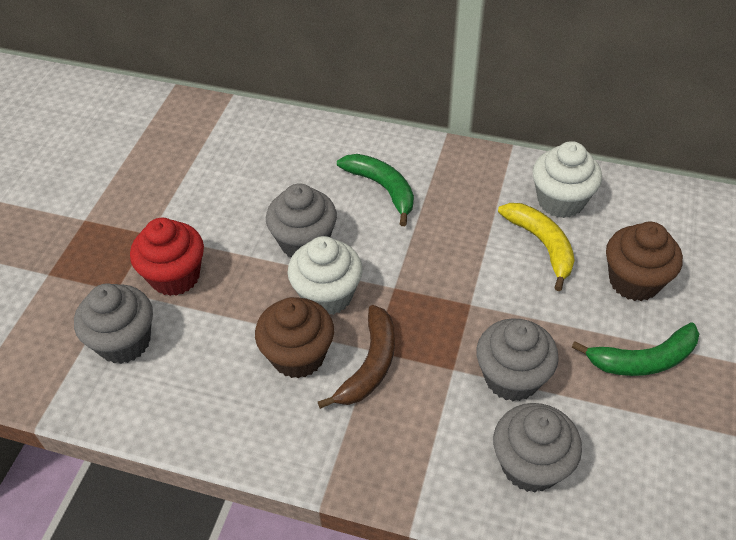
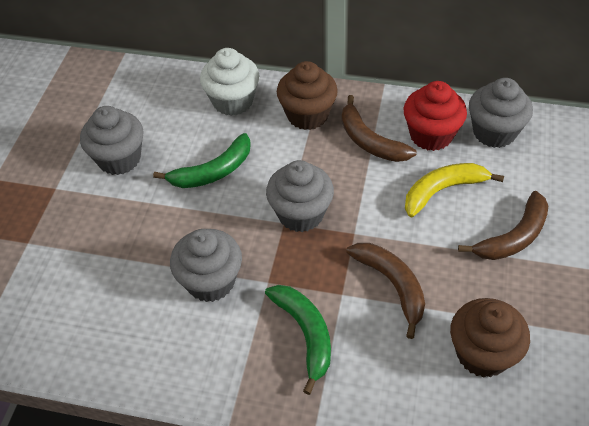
brown banana: [318,305,395,409] = 1 -> [342,95,416,162] [346,243,425,339] [458,191,548,260] = 3
white cupcake: [288,236,363,315] [532,141,602,218] = 2 -> [200,48,260,116] = 1

